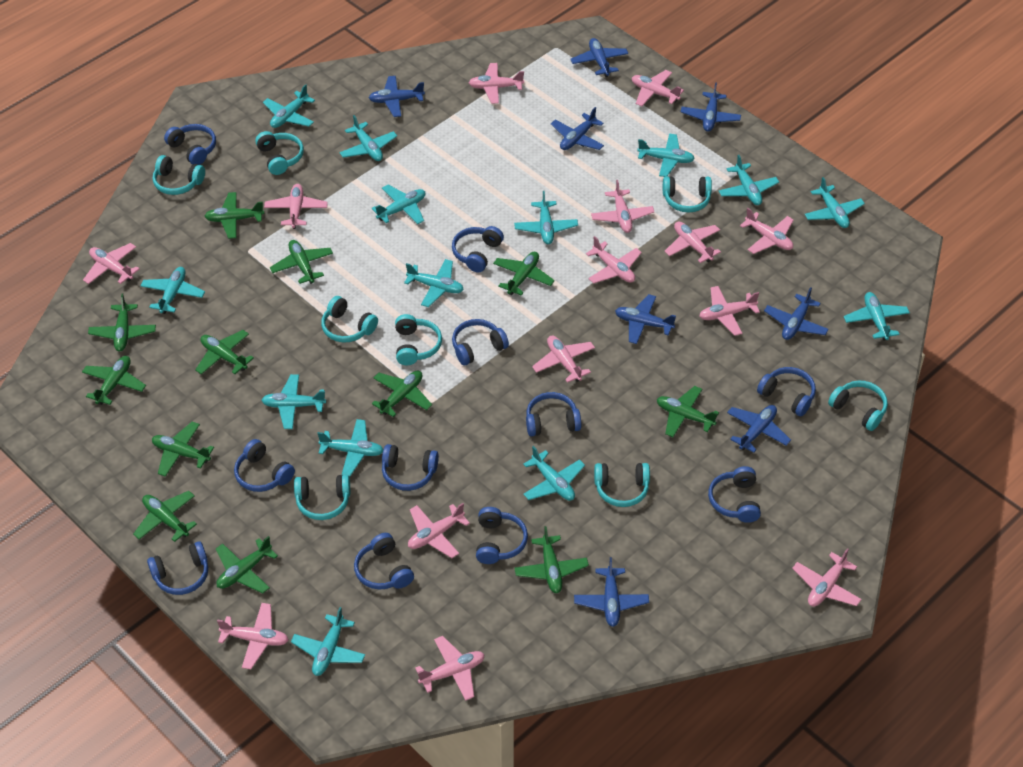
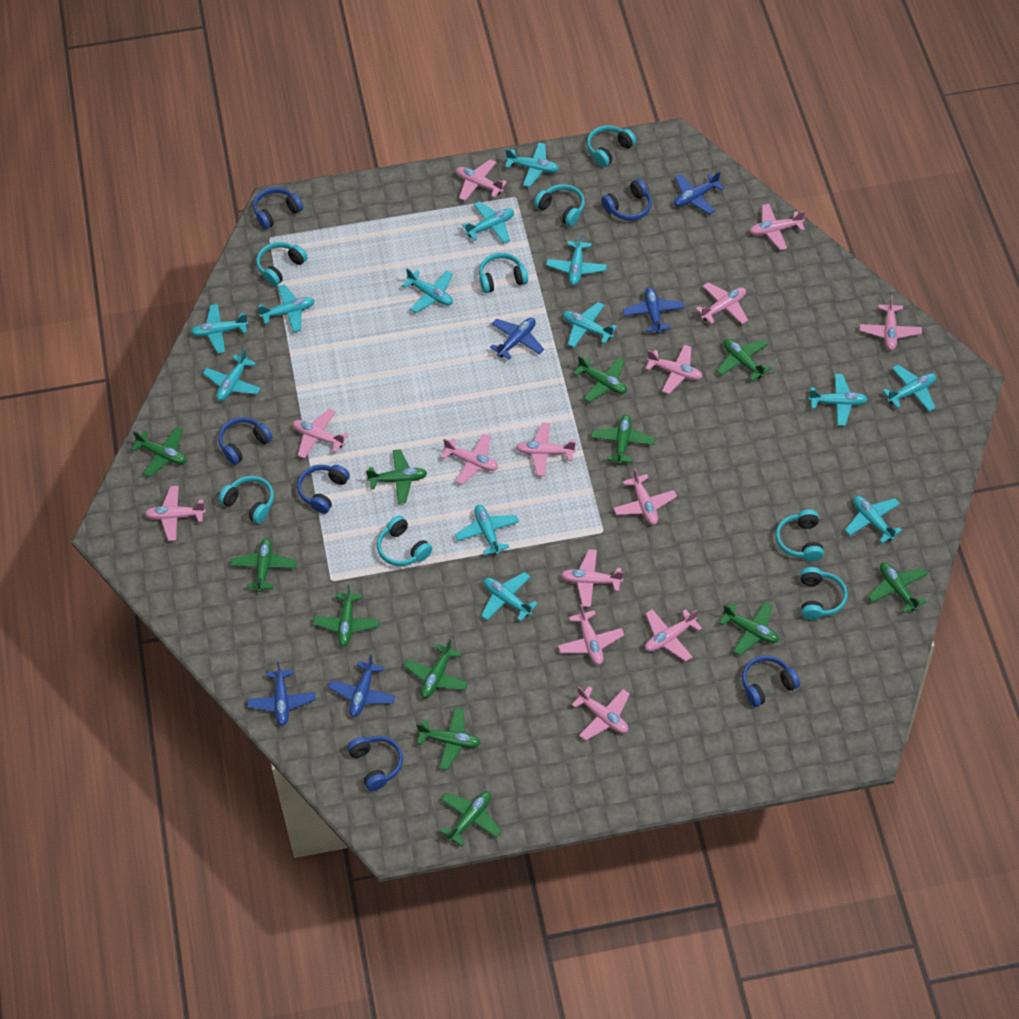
blue headphones: [147,541,208,595] [164,124,216,165] [234,439,295,492] [354,533,414,589] [382,444,439,491] [452,226,504,273] [452,319,509,366] [476,507,528,564] [526,392,581,436] [708,466,761,523] [757,367,816,416] = 11 -> [218,417,272,465] [253,187,303,229] [297,465,350,514] [347,736,403,791] [601,179,652,221] [742,655,800,707] = 6
blue plane: [369,76,425,117] [551,107,604,150] [570,38,628,77] [574,557,649,627] [615,294,676,344] [681,82,741,132] [727,405,791,453] [764,287,829,340] = 8 -> [247,662,316,726] [328,655,395,717] [490,318,544,360] [623,287,684,334] [674,171,724,215] = 5
turquoise plane: [141,267,205,314] [261,374,326,429] [263,84,315,128] [291,607,365,676] [317,419,383,476] [339,115,397,161] [372,185,425,224] [404,259,464,307] [514,191,578,244] [523,446,585,501] [637,134,695,177] [719,155,779,205] [804,177,865,228] [844,292,910,341] = 14 -> [191,304,248,353] [203,349,261,401] [258,284,315,332] [402,268,453,313] [455,505,519,555] [462,201,514,243] [481,572,538,622] [505,142,559,187] [546,232,607,285] [563,302,617,348] [808,374,868,426] [845,496,902,543] [883,365,936,412] = 13

